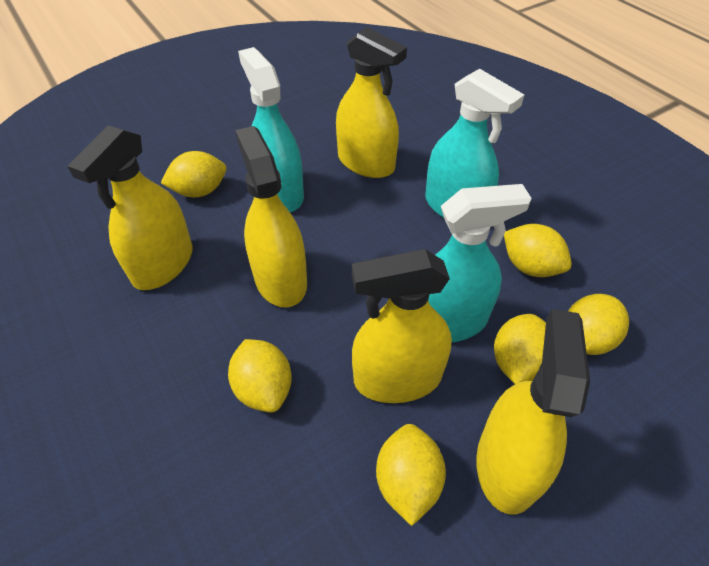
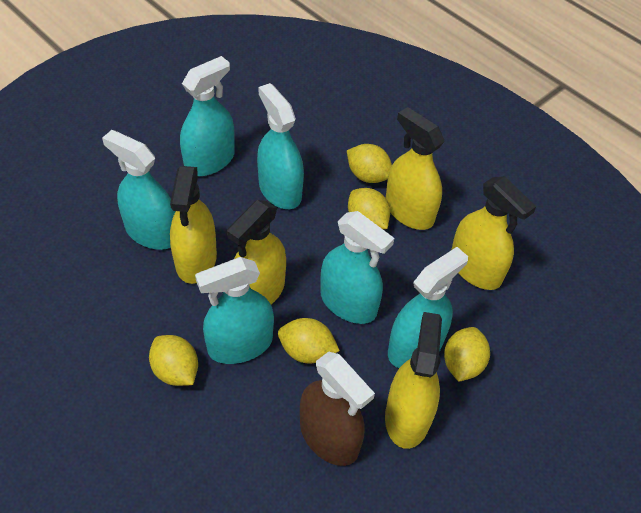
brown spray bottle: none = 0 -> [300,352,375,466] = 1
turquoise spray bottle: [238,47,304,212] [425,69,524,218] [428,184,532,342] = 3 -> [102,130,176,250] [180,56,235,176] [195,257,274,364] [257,83,304,209] [320,211,394,324] [388,247,468,368] = 6
yellow lemon: [161,151,226,197] [228,339,292,412] [376,424,446,526] [494,314,546,384] [504,224,572,277] [568,294,629,355] = 6 -> [149,335,198,386] [278,318,340,364] [347,144,392,183] [348,188,390,230] [444,327,490,382] = 5

